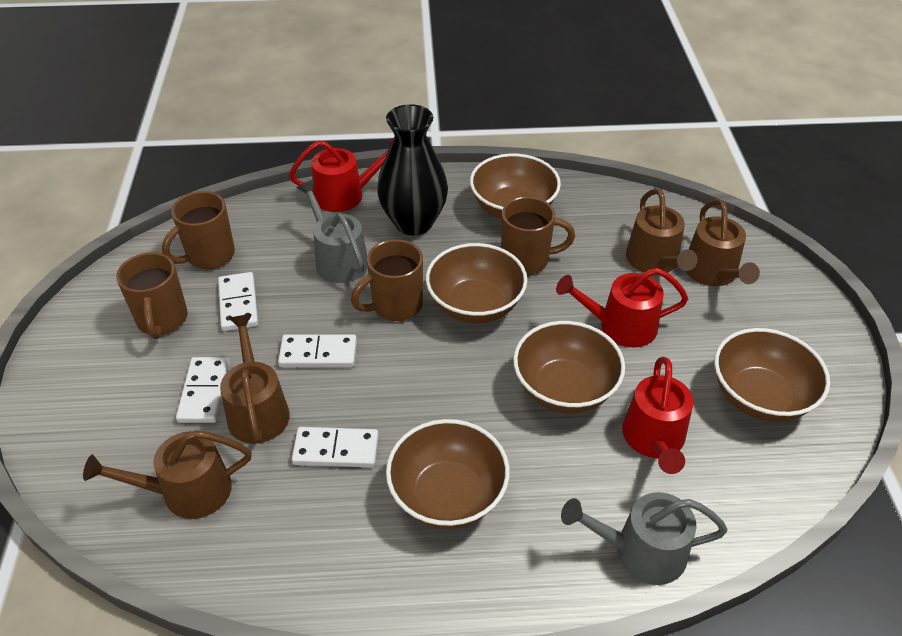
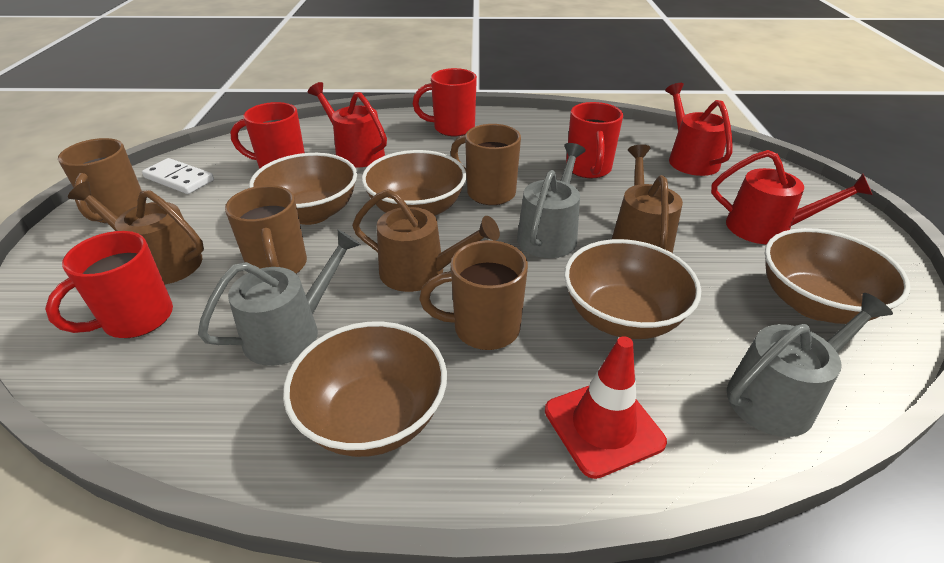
black vase: [377,104,448,235] = 1 -> none = 0
brown watering can: [83,430,252,519] [220,314,290,444] [626,188,698,275] [686,199,760,286] = 4 -> [68,181,204,285] [352,189,500,292] [612,145,683,253] = 3
grey watering can: [297,180,368,283] [561,492,728,585] = 2 -> [198,229,361,366] [517,143,586,258] [727,293,893,437] = 3
red mug: none = 0 -> [45,231,173,338] [230,102,305,169] [413,68,477,136] [566,102,623,178] = 4
red traffic cone: none = 0 -> [545,336,667,479] = 1
white domino: [176,357,230,423] [218,272,258,331] [278,334,357,367] [292,427,379,468] = 4 -> [142,158,214,194] = 1

